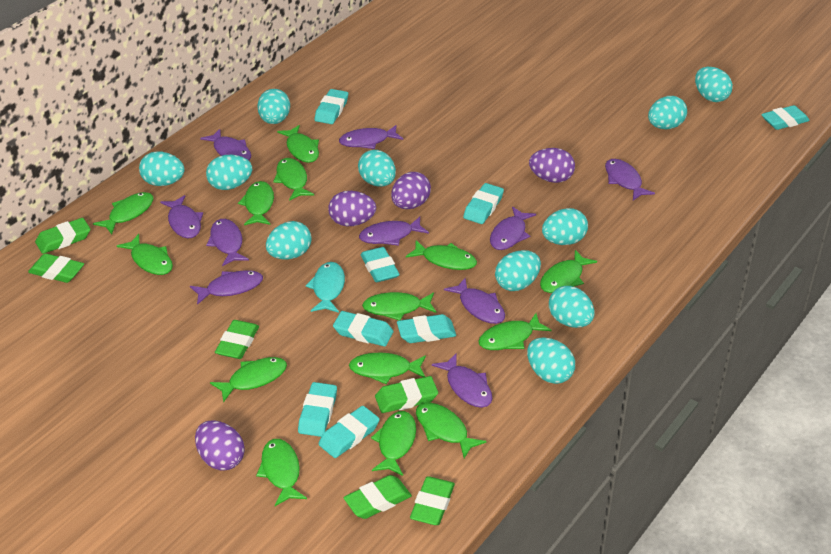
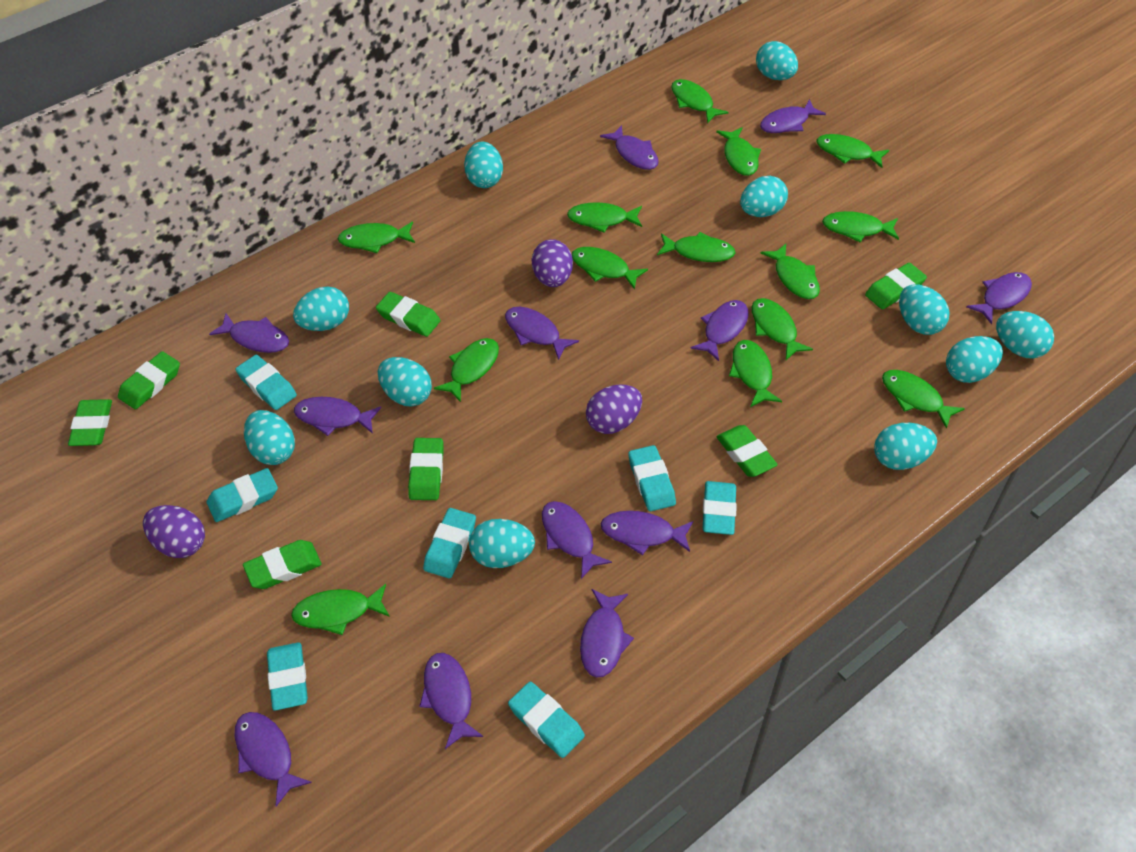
green eraser: [28,253,84,283] [35,218,91,254] [215,320,259,359] [344,475,412,519] [375,376,438,413] [410,476,455,525] = 6 -> [68,399,112,446] [118,351,180,410] [243,540,321,589] [376,292,441,337] [408,438,444,500] [716,425,778,477] [865,263,927,309] = 7
purple egg: [195,420,245,471] [328,191,376,226] [391,172,431,209] [529,148,575,183] = 4 -> [143,505,205,558] [532,239,573,287] [586,385,642,434] = 3
purple fish: [160,195,203,238] [190,270,263,305] [200,129,251,161] [206,219,249,266] [339,125,403,149] [359,217,429,246] [432,353,492,408] [444,278,505,324] [490,206,536,250] [605,159,655,201] = 10 -> [209,313,289,353] [235,712,312,806] [294,397,381,436] [419,653,483,749] [505,307,579,360] [542,501,612,579] [580,589,634,678] [600,125,659,170] [601,511,693,555] [691,300,749,361] [760,99,826,133] [966,272,1032,324] = 12
turquoise eraser: [298,382,337,437] [314,89,348,124] [318,406,380,458] [333,311,394,346] [361,247,400,282] [397,314,456,343] [463,183,504,224] [761,105,810,130] = 8 -> [207,468,278,522] [235,355,297,410] [267,642,308,711] [423,508,476,578] [508,681,585,758] [628,445,676,511] [703,481,737,535] = 7
turquoise fish: [306,262,345,313] = 1 -> none = 0

